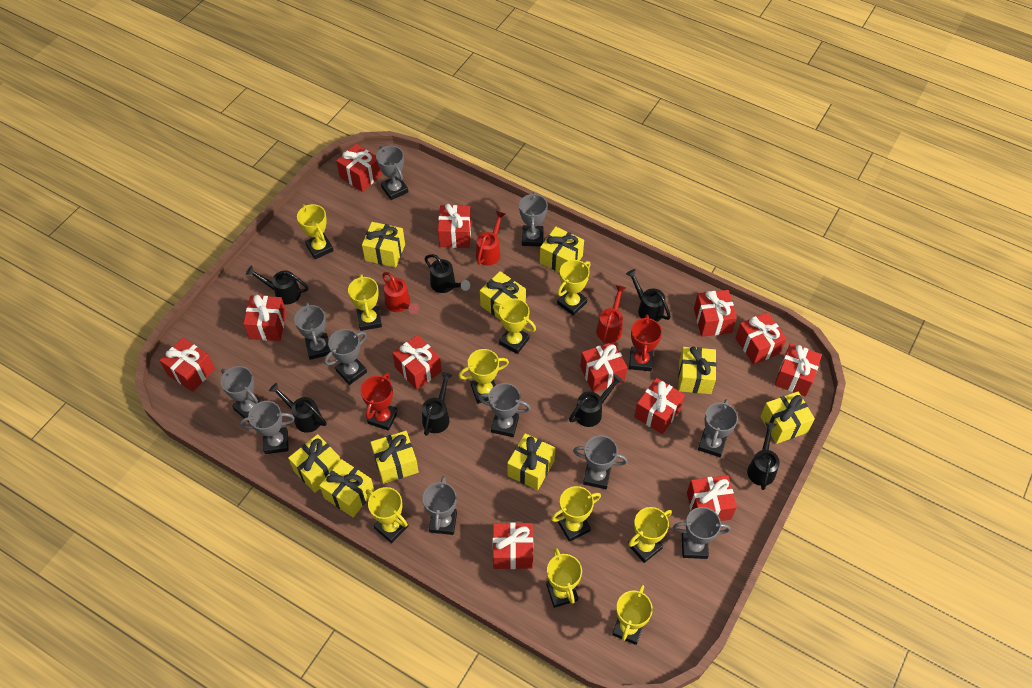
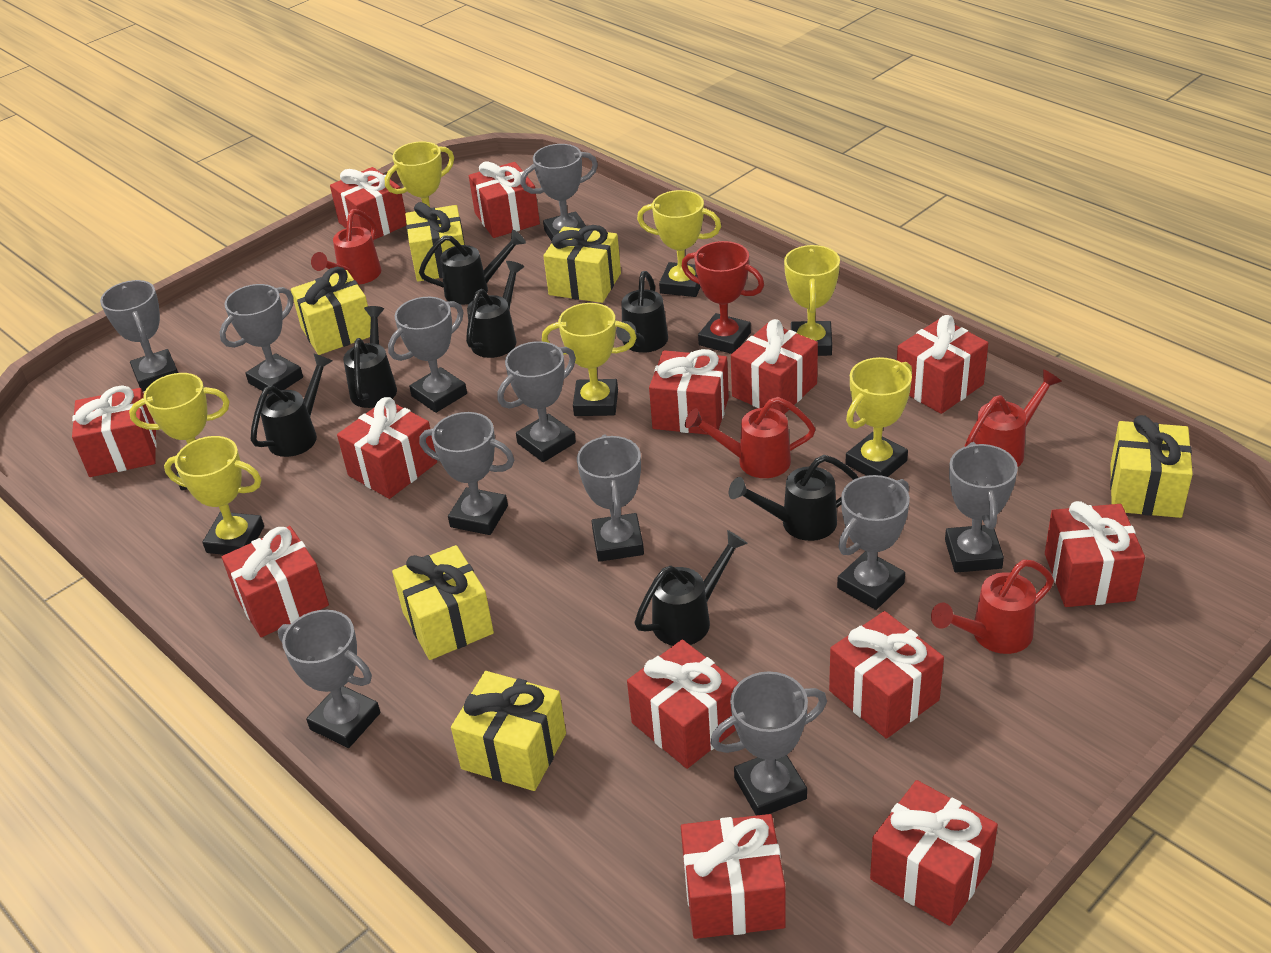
red gift: [159,338,215,392] [243,295,287,341] [336,144,382,192] [392,335,442,390] [438,204,471,248] [492,522,533,569] [580,342,627,392] [634,378,685,434] [687,475,737,521] [694,290,737,337] [736,312,787,365] [774,343,822,397] = 12 -> [72,385,157,477] [222,526,329,637] [330,167,406,240] [337,397,437,499] [469,161,540,238] [627,640,739,769] [649,349,729,435] [681,814,786,939] [731,319,818,414] [829,611,944,739] [870,780,998,926] [897,315,988,414] [1045,501,1145,607] = 13
red trophy: [361,373,398,431] [629,315,662,371] = 2 -> [682,241,764,354] = 1
red watering can: [382,272,419,314] [476,211,505,266] [596,285,626,344] = 3 -> [311,209,381,285] [685,397,816,478] [931,560,1054,654] [964,369,1062,467] = 4
yellow gift: [288,434,341,493] [319,459,375,517] [362,222,405,268] [370,431,419,484] [480,271,526,320] [507,433,555,490] [540,227,584,273] [678,347,716,394] [760,391,815,444] = 9 -> [291,267,371,355] [392,545,494,660] [405,202,465,282] [451,671,566,791] [543,225,621,303] [1110,415,1193,518] = 6
yellow trophy: [297,204,334,259] [348,274,382,331] [366,487,409,543] [459,349,509,404] [493,298,536,354] [546,548,582,608] [551,486,601,542] [557,260,590,316] [612,585,653,645] [628,507,672,563] = 10 -> [129,373,230,490] [164,436,264,555] [385,142,454,225] [542,303,637,416] [637,190,721,297] [784,245,840,356] [845,357,912,477] = 7

